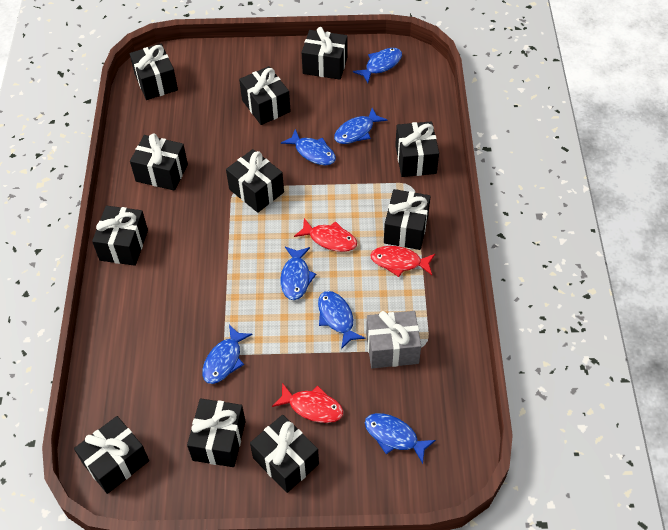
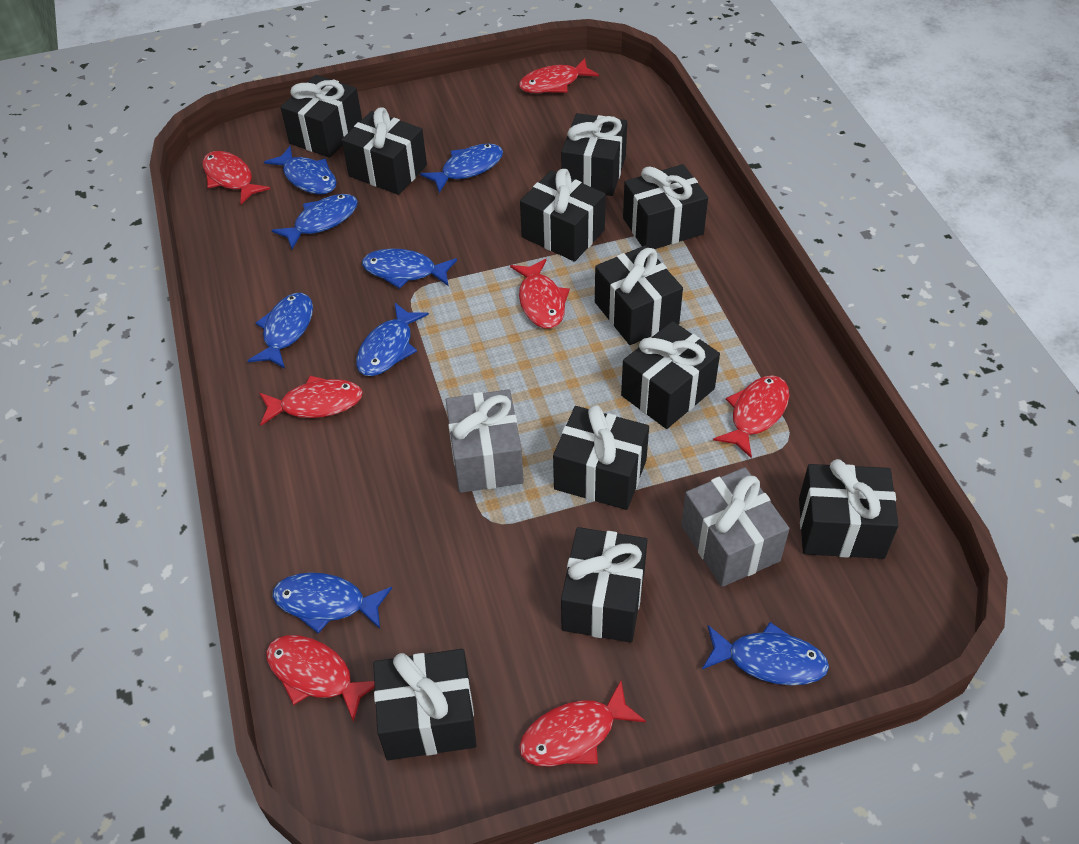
blue fish: [202,325,253,384] [280,247,316,300] [281,129,336,165] [318,291,365,349] [334,108,387,144] [353,48,402,83] [365,413,436,464] = 7 -> [248,293,313,369] [264,146,337,194] [271,194,358,249] [272,573,392,633] [356,302,429,376] [362,248,457,289] [420,143,503,193] [702,622,829,686] = 8
grey gift: [366,311,421,368] = 1 -> [446,389,524,493] [681,467,790,587] = 2
red fish: [272,383,343,423] [294,218,357,252] [370,246,435,277] = 3 -> [202,151,270,205] [259,376,363,425] [266,635,375,722] [510,259,570,329] [519,58,599,93] [519,681,646,767] [713,375,789,458] = 7

